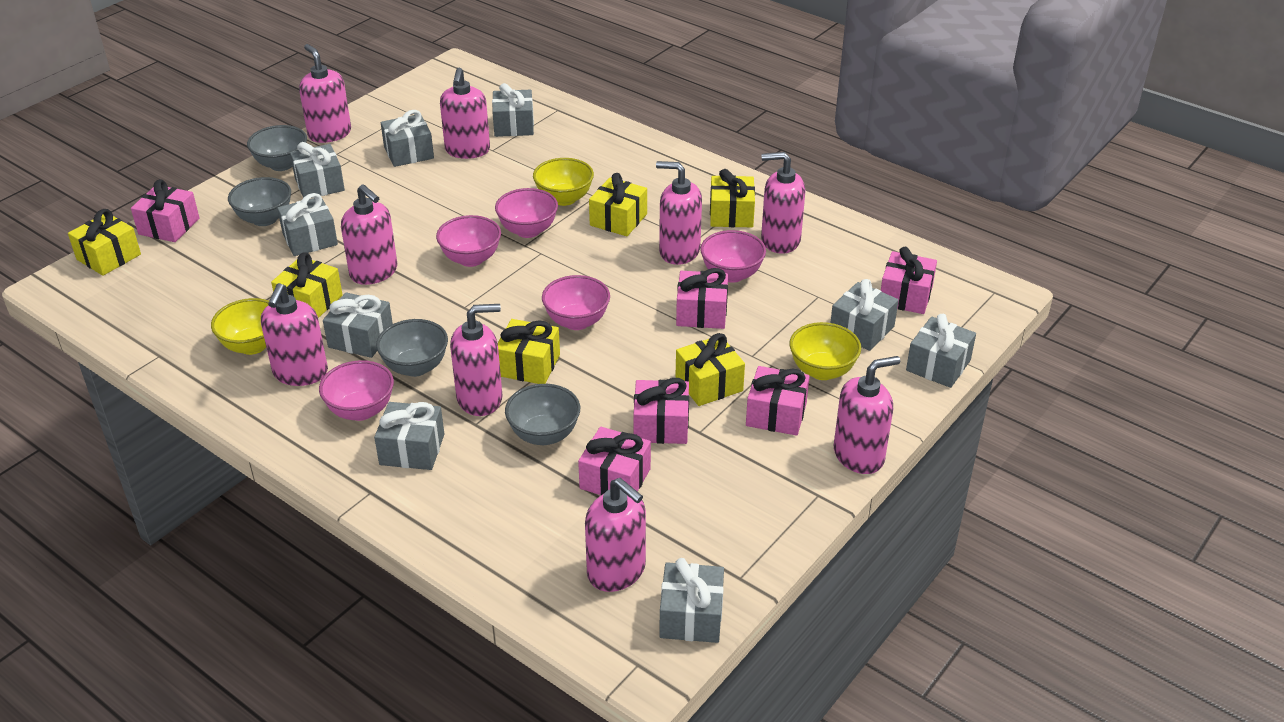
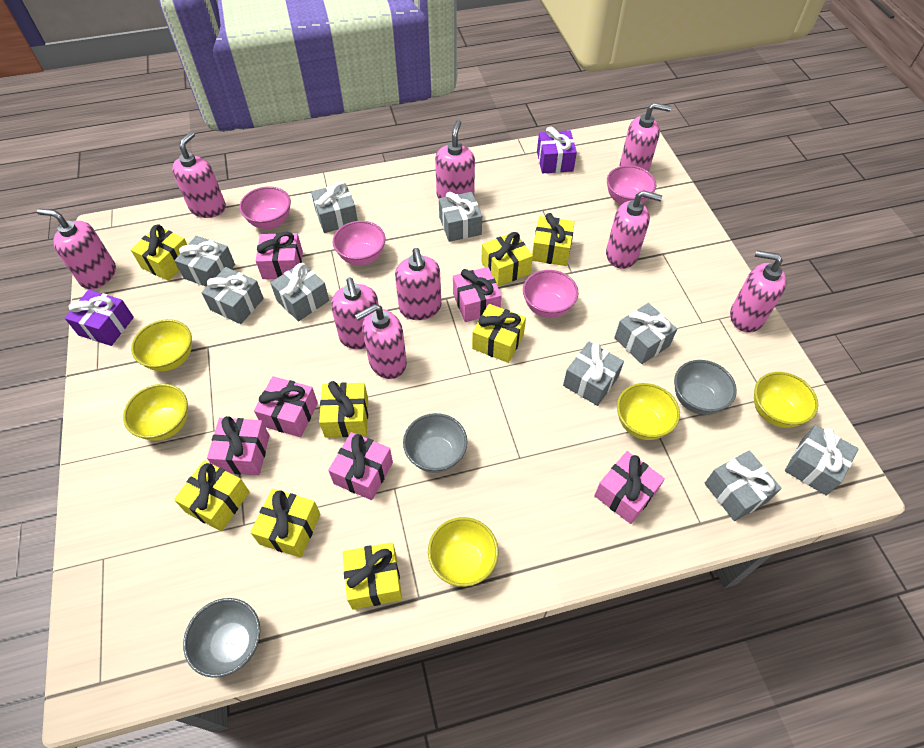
grey bowl: [228,177,291,226] [247,125,307,171] [376,319,448,377] [505,384,580,445] = 4 -> [183,598,260,678] [403,413,468,473] [674,360,737,415] = 3
pink bowl: [319,360,394,421] [436,215,501,267] [495,188,558,238] [542,275,610,330] [700,230,766,283] = 5 -> [239,186,291,229] [333,221,385,265] [523,270,579,318] [607,165,656,205] = 4
purple gift: none = 0 -> [65,290,134,346] [537,127,577,173] = 2
yellow bowl: [211,298,269,355] [533,158,594,206] [790,322,861,380] = 3 -> [123,384,188,441] [131,319,192,371] [428,517,499,587] [617,383,680,440] [754,372,818,428] = 5
yellow gift: [68,209,141,276] [271,252,343,318] [498,319,560,384] [589,173,647,236] [676,333,745,406] [710,169,755,227] = 6 -> [131,224,187,281] [174,460,250,531] [250,489,321,558] [319,381,368,437] [343,542,402,610] [472,304,526,363] [481,232,533,286] [532,213,575,266] = 8

